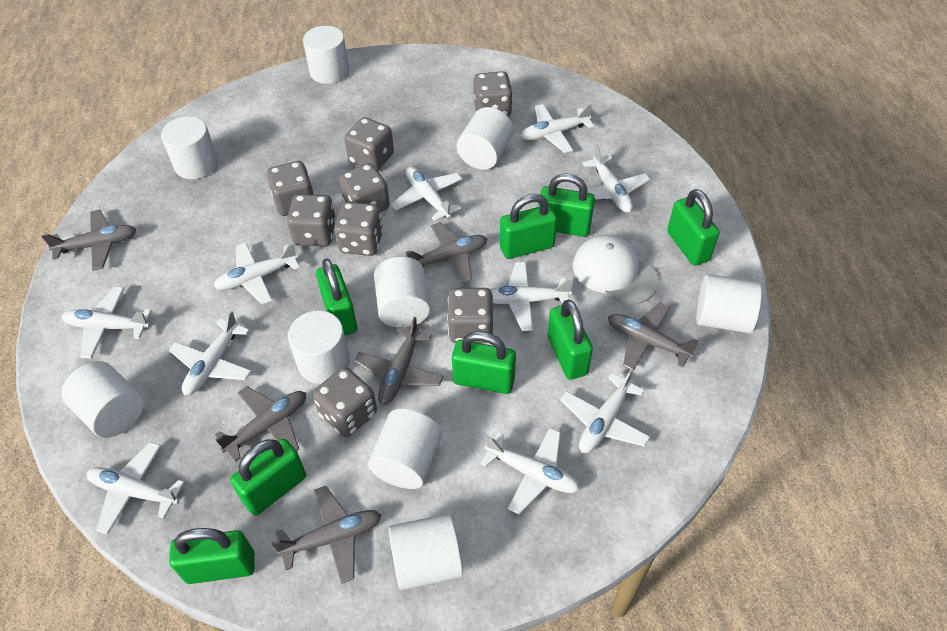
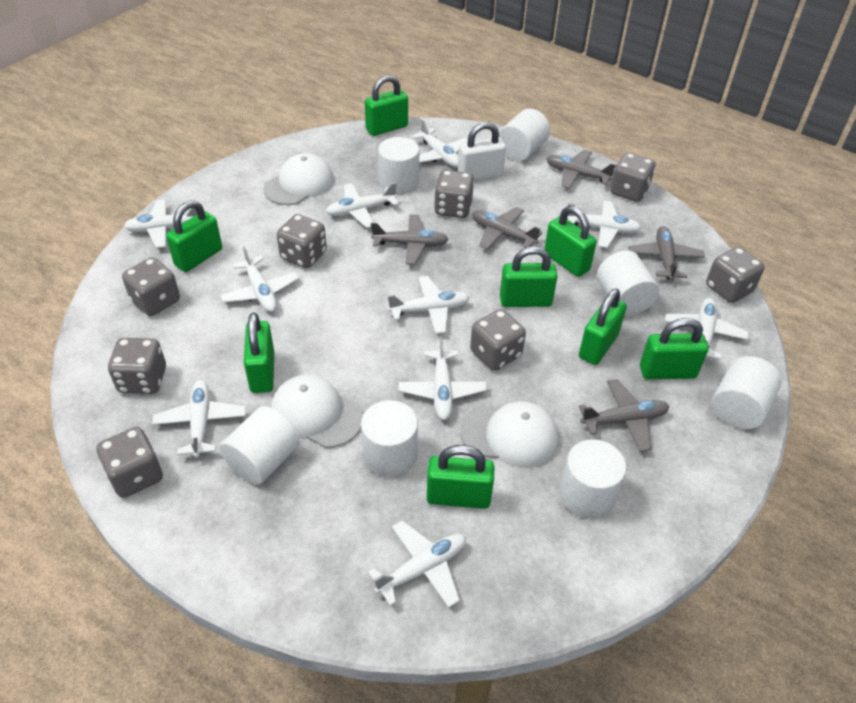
grey plane: [42,210,137,271] [215,386,306,462] [272,486,381,584] [355,317,444,405] [405,222,487,284] [608,303,698,371] = 6 -> [371,215,449,265] [472,207,542,250] [546,150,616,189] [579,379,669,452] [628,226,705,281] = 5
white cap: [573,235,659,305] = 1 -> [264,153,334,205] [271,375,363,448] [460,401,558,468] = 3
white cylinder: [61,361,144,438] [161,116,218,179] [288,311,350,384] [303,26,349,84] [368,409,442,489] [374,257,430,328] [388,513,463,590] [457,107,513,170] [696,274,762,333] = 9 -> [220,406,299,485] [361,400,418,477] [378,137,419,194] [499,109,550,161] [559,439,627,519] [597,251,660,316] [712,356,782,429] = 7
white padlock: none = 0 -> [458,122,506,181] = 1

